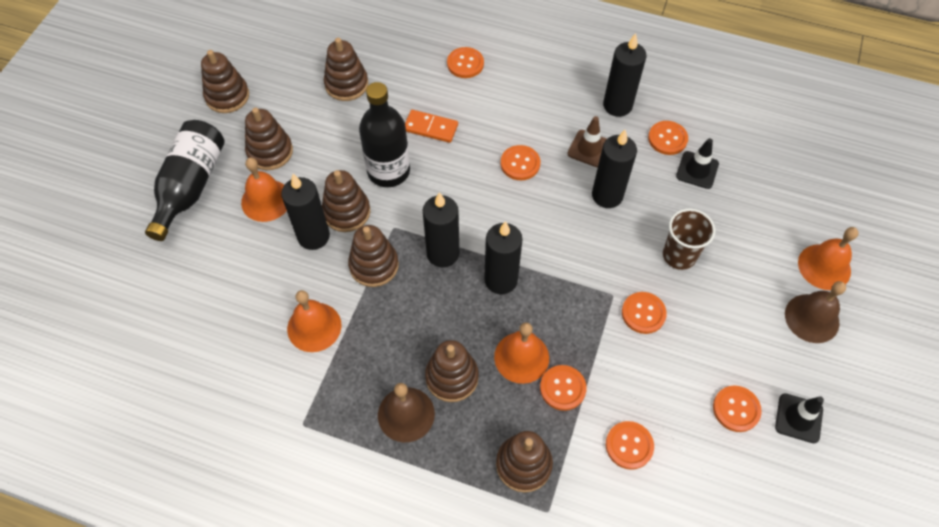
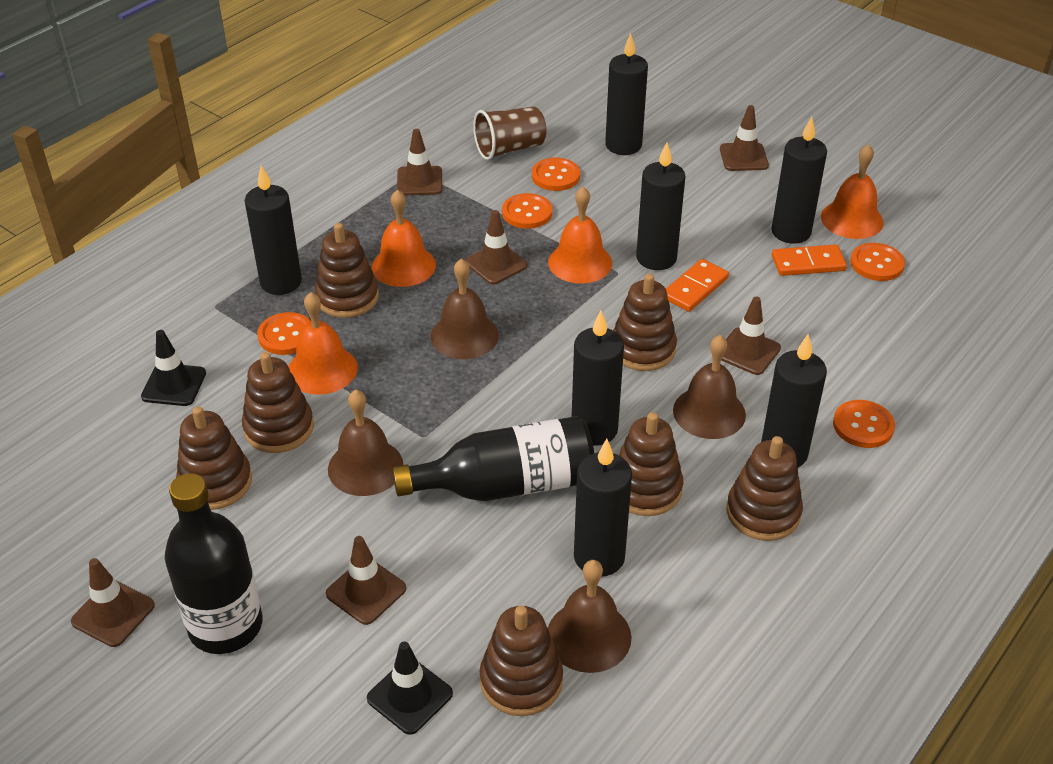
black candle: [281,174,330,250] [423,192,459,267] [484,221,523,294] [592,130,637,208] [603,33,646,117] = 5 -> [245,166,302,295] [572,311,624,446] [574,439,632,577] [605,33,648,155] [636,142,686,270] [761,334,827,467] [771,117,827,244] = 7
brown bell: [378,383,435,443] [785,281,846,343] = 2 -> [328,390,404,496] [431,259,499,359] [548,560,632,673] [673,335,746,439] = 4
brown traffic cone: [567,116,607,167] = 1 -> [71,558,155,647] [326,536,406,625] [397,129,442,196] [465,210,527,285] [720,105,769,171] [721,297,781,375] = 6
orange button: [447,47,484,78] [501,145,540,180] [540,365,587,411] [606,421,654,470] [622,292,667,334] [648,121,688,155] [713,386,762,432] = 7 -> [257,312,311,355] [502,193,552,229] [532,158,580,191] [833,400,895,448] [850,243,905,281] = 5
orange domino: [405,110,458,143] = 1 -> [666,259,729,312] [772,244,847,276] = 2

